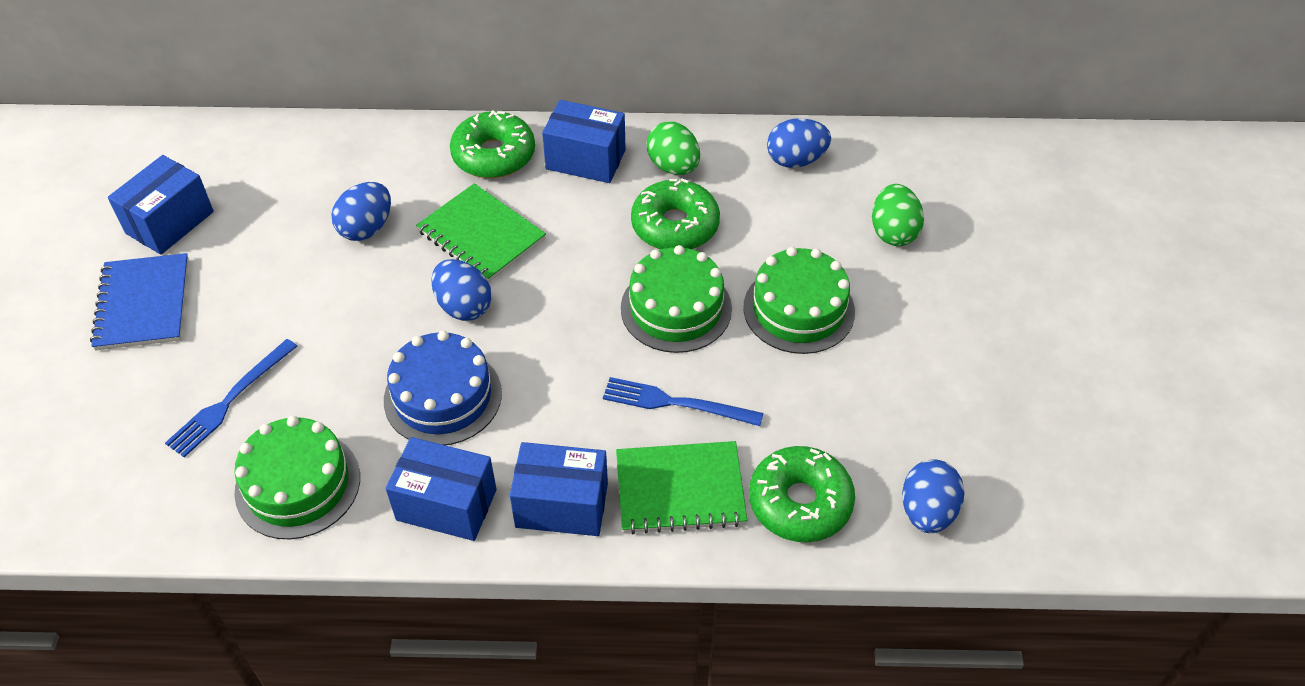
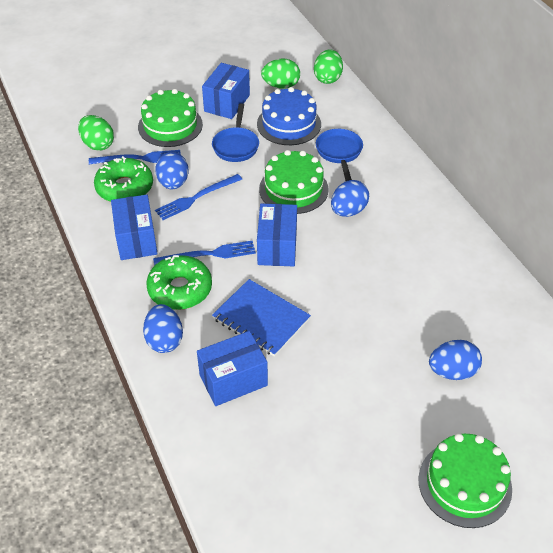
blue fork: [165,339,297,457] [603,377,764,426] = 2 -> [89,150,181,165] [153,241,256,266] [155,174,242,220] = 3
blue pan: none = 0 -> [212,104,259,162] [316,129,363,181] = 2
green donut: [450,110,535,178] [631,179,720,249] [749,446,855,542] = 3 -> [94,156,153,202] [146,255,212,310] = 2
green egg: [646,122,700,175] [872,184,924,246] = 2 -> [78,115,114,151] [261,59,300,89] [314,49,343,84] = 3
green notebook: [416,183,546,282] [616,441,747,534] = 2 -> none = 0

